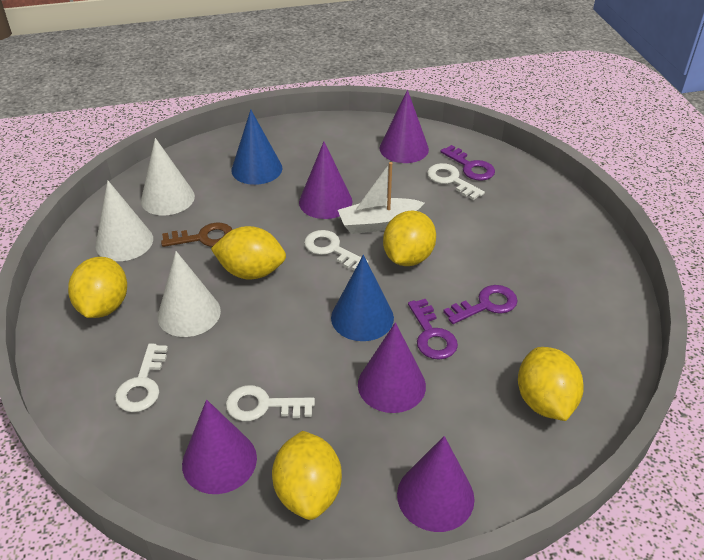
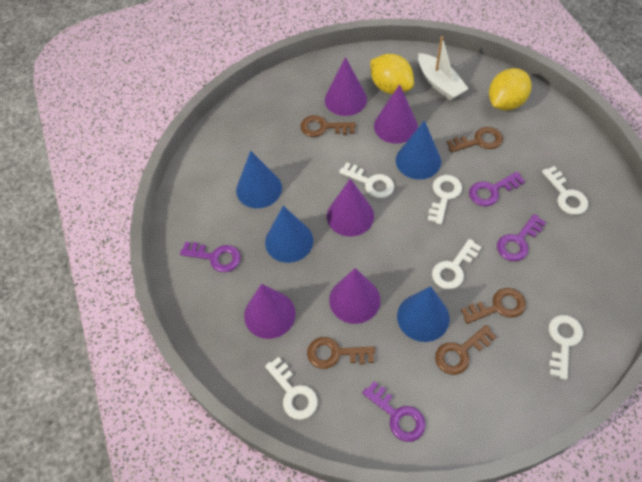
blue cone: [232,109,282,185] [331,255,394,341] = 2 -> [236,150,282,208] [265,206,313,263] [396,120,441,180] [397,286,450,342] = 4
brown key: [161,222,233,247] = 1 -> [300,115,356,137] [307,337,375,369] [435,325,496,375] [446,127,503,153] [461,288,526,324] = 5
purple key: [408,299,458,360] [440,145,495,181] [443,285,518,324] = 3 -> [180,242,241,272] [362,382,426,442] [469,172,525,206] [497,214,546,261] = 4
white cone: [95,180,153,261] [141,138,195,215] [158,251,221,337] = 3 -> none = 0
white key: [115,343,168,412] [226,385,315,421] [304,230,368,271] [427,163,485,200] = 4 -> [265,357,318,420] [339,162,394,198] [428,175,462,225] [432,239,481,289] [542,166,588,215] [549,315,583,380] = 6
yellow lemon: [68,257,127,318] [211,226,286,280] [272,431,342,520] [383,211,436,266] [518,347,584,421] = 5 -> [370,54,414,94] [489,68,531,111] = 2

